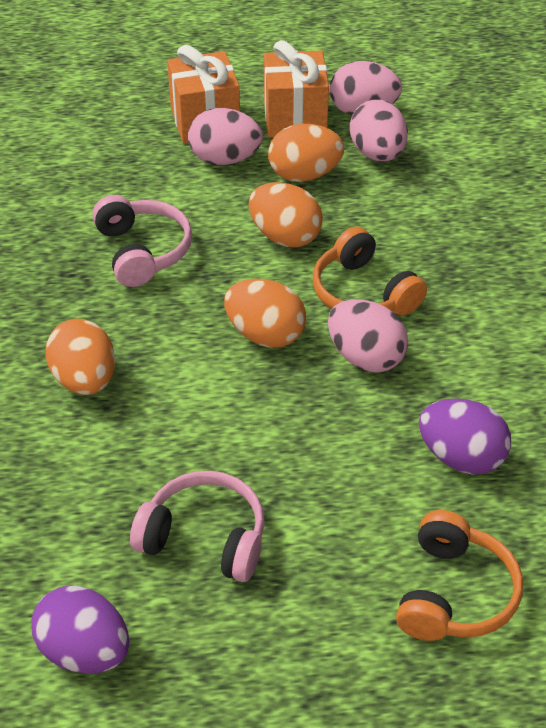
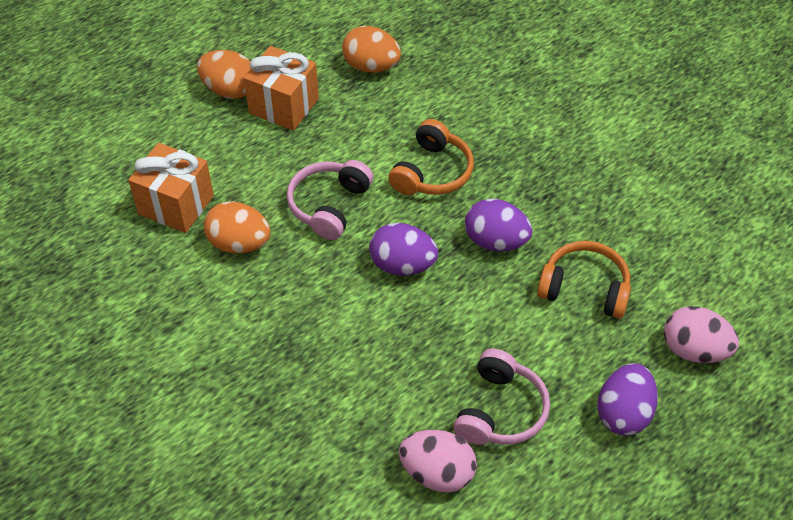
orange egg: [46,319,115,395] [224,279,306,348] [249,182,323,247] [268,124,344,182] = 4 -> [197,50,251,99] [204,201,271,254] [342,26,401,72] = 3
pink egg: [188,108,263,165] [328,299,408,372] [329,61,402,115] [350,100,408,161] = 4 -> [399,430,477,493] [664,306,739,363] = 2
purple egg: [31,585,130,674] [419,399,511,475] = 2 -> [369,223,438,276] [465,199,532,251] [597,363,658,436] = 3

